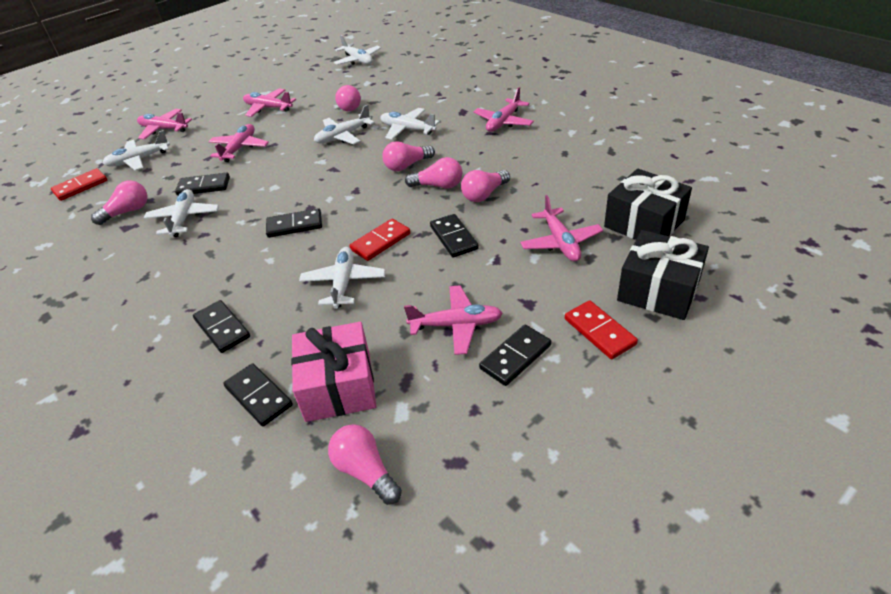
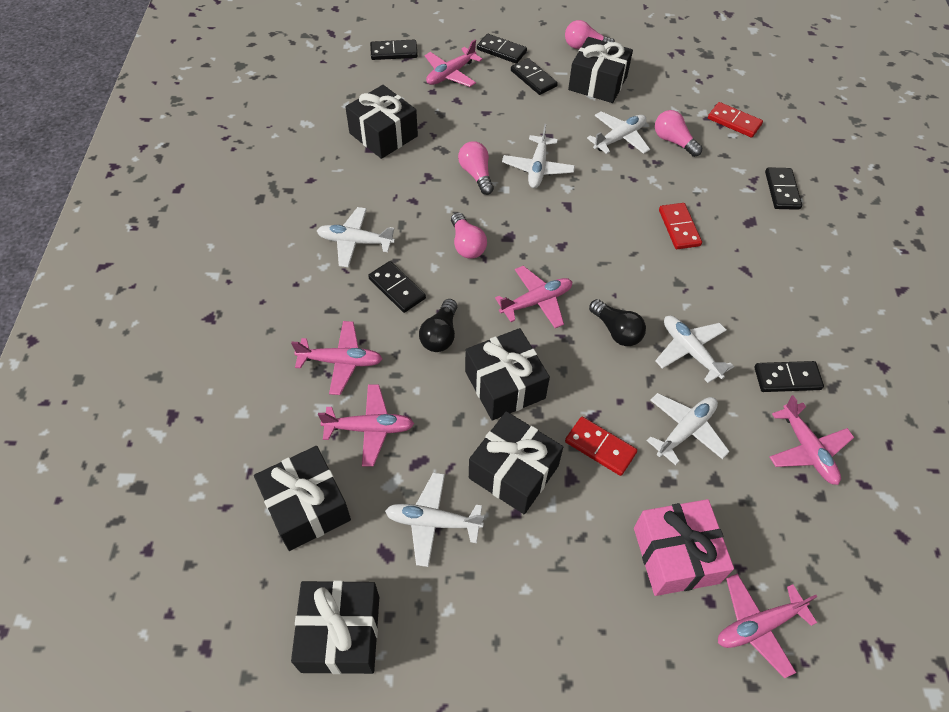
black gift: [604,169,692,240] [617,230,709,320] = 2 -> [254,446,351,551] [291,580,379,674] [345,85,418,159] [465,328,550,421] [469,411,563,514] [568,37,633,103] = 6
black light bulb: none = 0 -> [419,299,457,352] [589,299,646,346] = 2
pink light bulb: [91,181,147,225] [328,424,402,505] [335,85,361,111] [382,141,435,171] [405,157,462,188] [461,170,510,202] = 6 -> [451,212,487,258] [458,141,494,195] [565,20,615,49] [655,110,702,157] = 4

